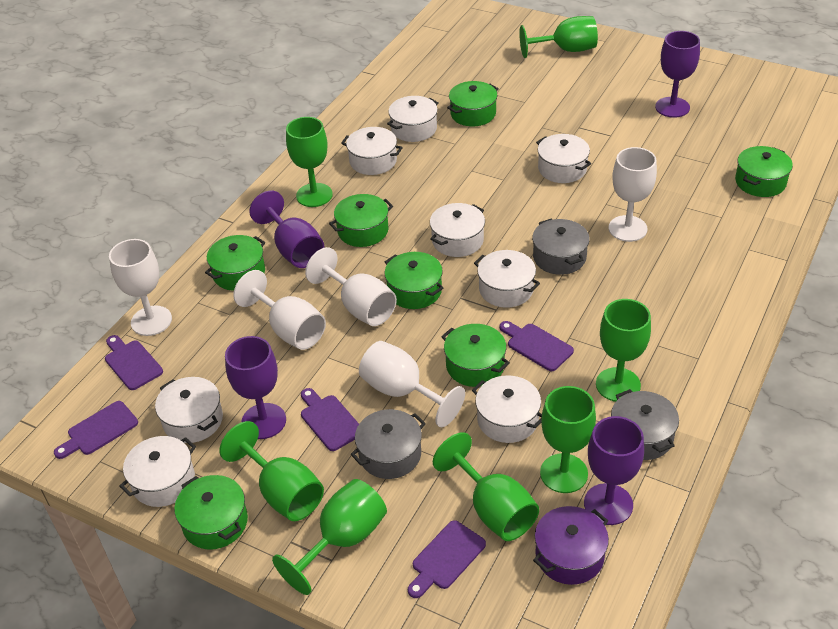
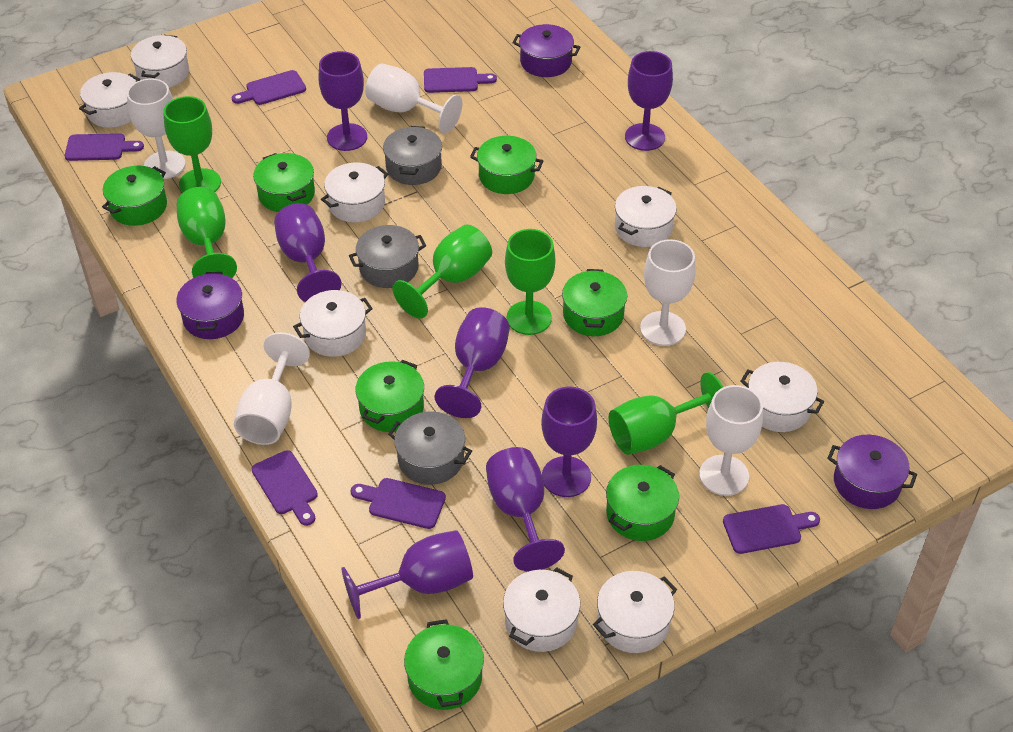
green goblet: [220,421,324,521] [272,479,387,595] [286,117,333,207] [433,432,539,541] [519,16,598,58] [540,386,596,493] [596,299,651,402] = 7 -> [164,96,221,193] [177,187,237,278] [392,224,492,319] [505,229,555,335] [609,372,723,455] = 5
purple cutting board: [54,401,138,459] [105,335,163,390] [301,388,359,451] [408,520,486,598] [499,321,574,371] = 5 -> [65,133,144,161] [232,70,306,105] [252,450,318,526] [351,478,446,529] [424,67,497,93] [723,504,820,554] = 6
purple goblet: [225,336,286,439] [249,191,324,268] [584,416,644,525] [655,31,700,118] = 4 -> [274,203,341,302] [318,51,367,151] [341,530,473,619] [435,307,510,418] [486,447,565,571] [541,386,597,497] [625,51,673,151] = 7
purple pot: [533,506,609,585] = 1 -> [176,272,244,339] [513,24,580,77] [827,435,917,509] = 3

